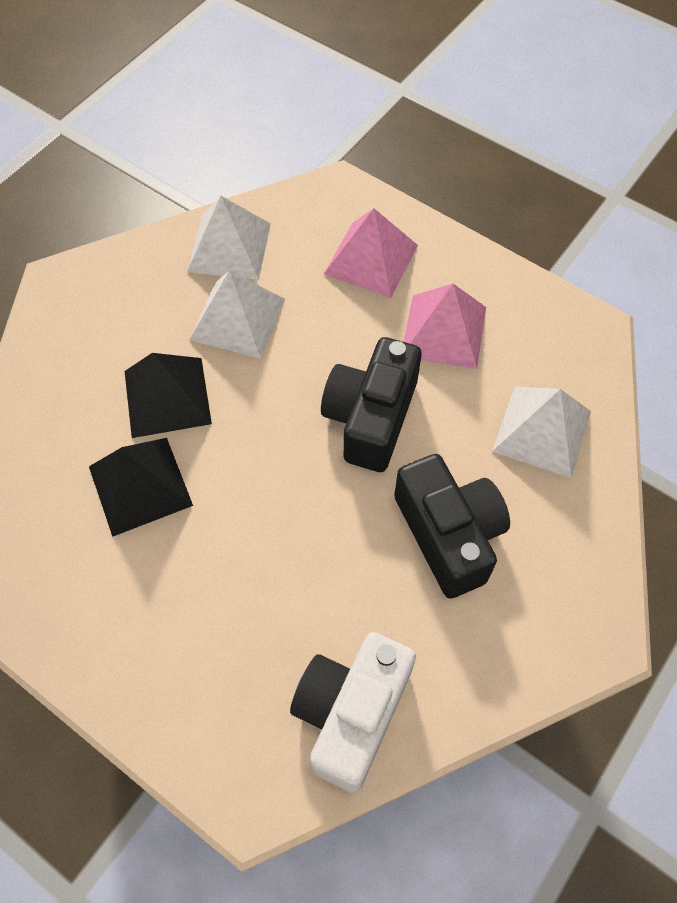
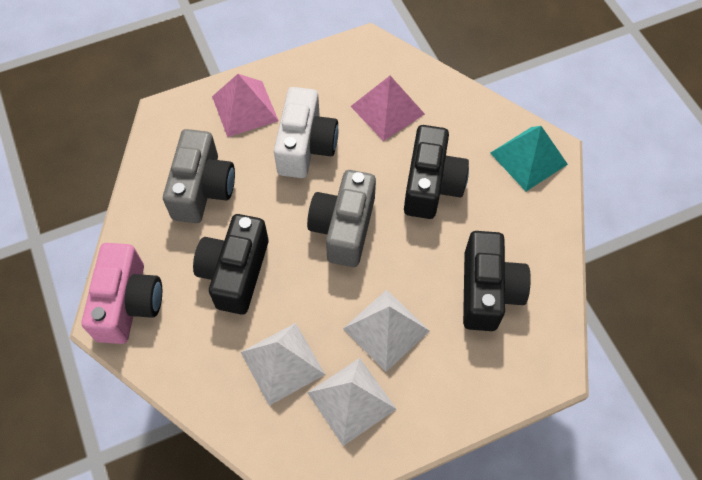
black camera: [321,337,421,472] [394,454,510,598] = 2 -> [193,214,269,315] [404,125,469,219] [463,231,531,331] = 3
black pyramid: [89,438,193,537] [125,353,212,438] = 2 -> none = 0
grey camera: none = 0 -> [163,129,235,223] [307,170,376,267] = 2
pink camera: none = 0 -> [82,243,162,344] = 1
turquoise pyramid: none = 0 -> [490,126,568,191] = 1

